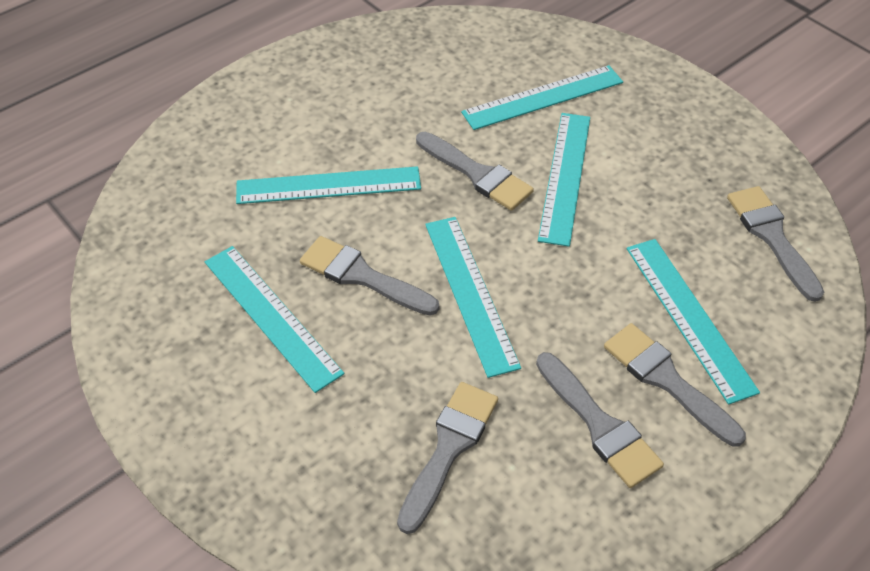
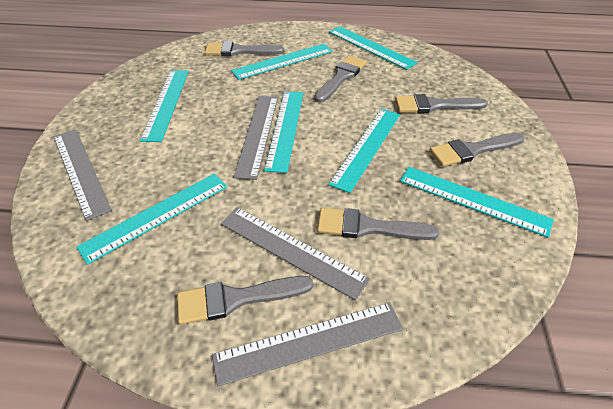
grey ruler: none = 0 -> [54,129,112,221] [212,302,403,386] [221,207,370,300] [234,96,278,180] = 4
turquoise ruler: [205,246,344,393] [236,166,421,204] [425,217,521,378] [461,65,623,130] [538,113,590,247] [627,239,760,405] = 6 -> [76,174,227,265] [140,70,189,142] [231,44,333,80] [264,91,304,173] [328,109,400,193] [329,26,418,70] [400,167,554,238] = 7

